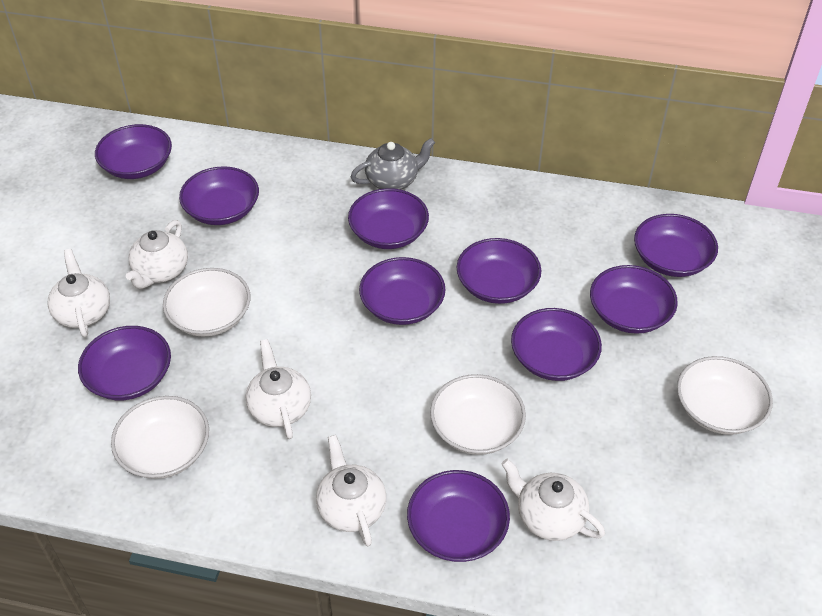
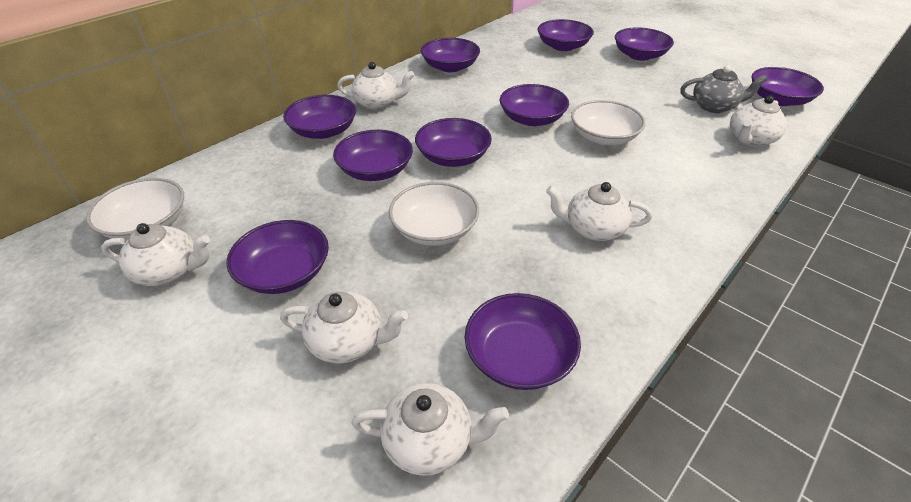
white bowl: [111,396,209,479] [163,268,250,337] [430,374,526,455] [677,356,773,435] = 4 -> [86,178,184,241] [389,182,479,246] [571,100,646,145] = 3
white teapot: [48,249,110,337] [126,220,188,289] [246,339,311,439] [316,435,386,546] [501,459,605,541] = 5 -> [101,223,210,286] [280,291,408,364] [337,62,414,110] [351,383,509,476] [546,182,653,241] [730,95,787,147] = 6

